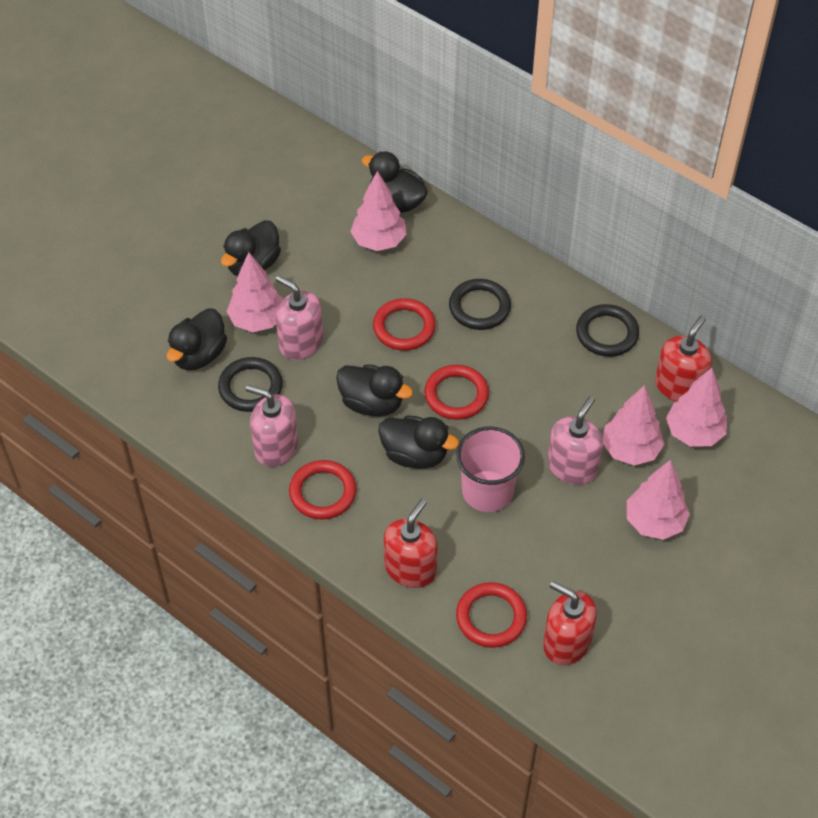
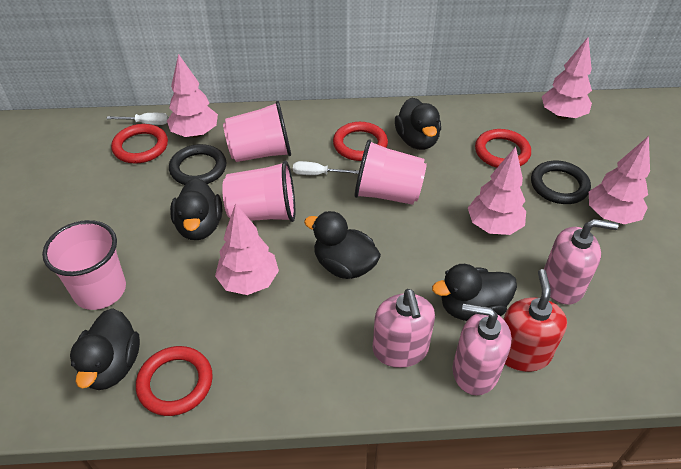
black ring: [218,357,283,412] [449,279,511,330] [576,304,639,357] = 3 -> [169,144,227,185] [531,161,591,204] = 2
pink cup: [456,426,525,512] = 1 -> [42,220,126,310] [222,160,295,222] [223,101,291,162] [354,139,427,205] = 4
red soap dispenser: [384,499,438,588] [543,581,597,665] [655,315,712,402] = 3 -> [504,269,567,372] = 1
white screwdriver: none = 0 -> [106,113,169,125] [293,161,359,175] = 2

